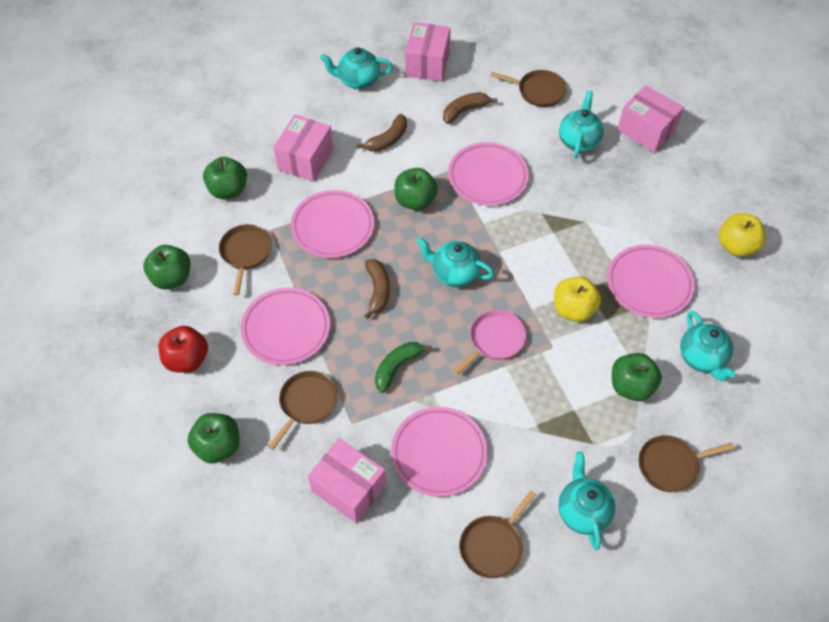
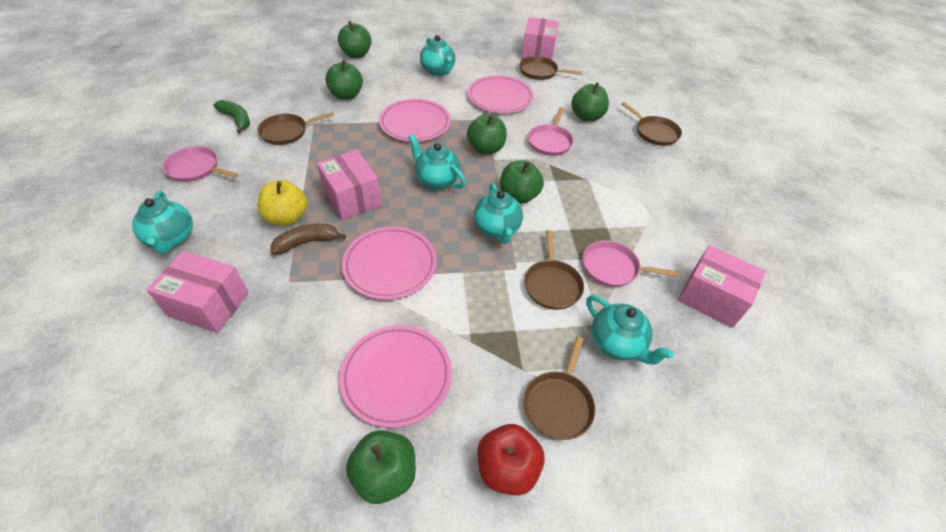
brown banana: [357,114,407,152] [365,259,390,319] [443,92,498,124] = 3 -> [271,224,346,255] = 1
green apple: [143,245,190,289] [188,413,240,464] [203,157,247,199] [395,168,438,210] [612,353,662,401] = 5 -> [325,60,363,100] [338,21,371,58] [346,430,416,504] [467,114,507,155] [500,160,544,204] [571,82,609,122] = 6
pink pan: [453,310,526,375] = 1 -> [163,146,238,182] [528,107,574,156] [583,240,679,287] = 3
pink plate: [241,288,330,365] [291,190,374,258] [391,407,488,497] [448,142,529,206] [607,245,695,318] = 5 -> [339,325,452,428] [342,226,437,300] [379,99,451,142] [467,75,534,113] = 4
yellow apple: [554,276,601,322] [719,213,766,257] = 2 -> [258,180,308,226] = 1

